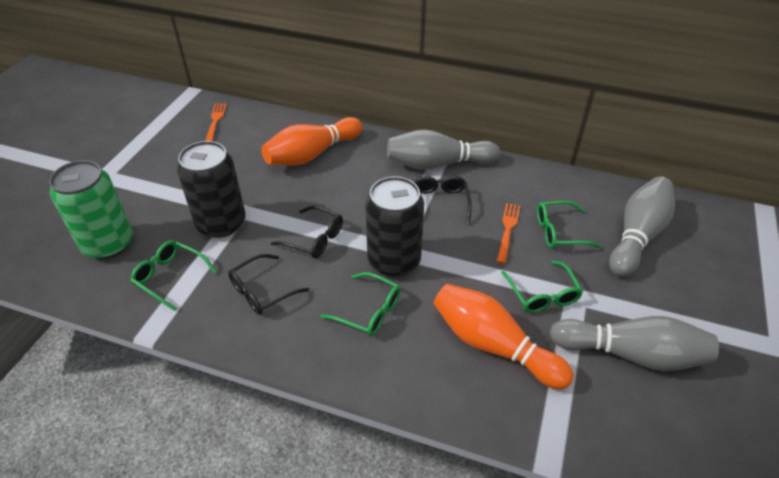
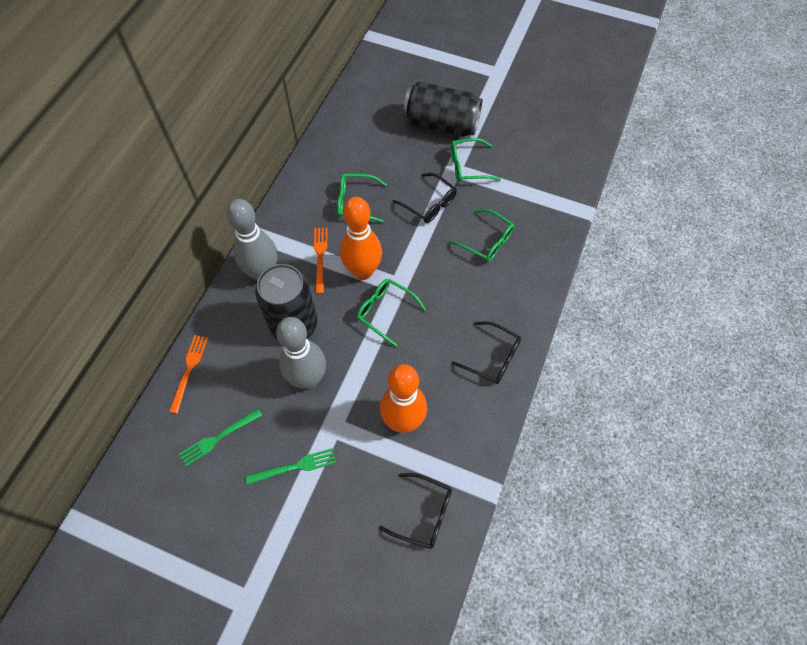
green can: [49,160,133,259] = 1 -> none = 0
green fork: none = 0 -> [179,409,262,467] [245,448,336,485] = 2
grey bowling pin: [387,129,500,170] [549,316,719,371] [609,176,675,277] = 3 -> [227,199,277,281] [276,317,326,389] = 2

